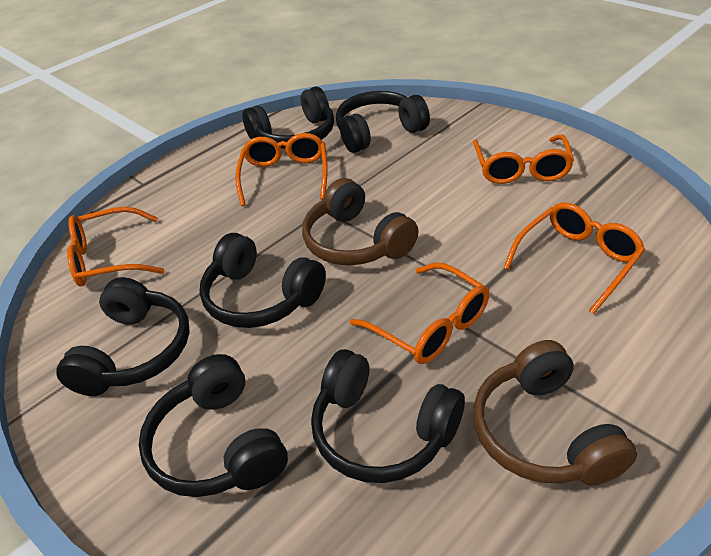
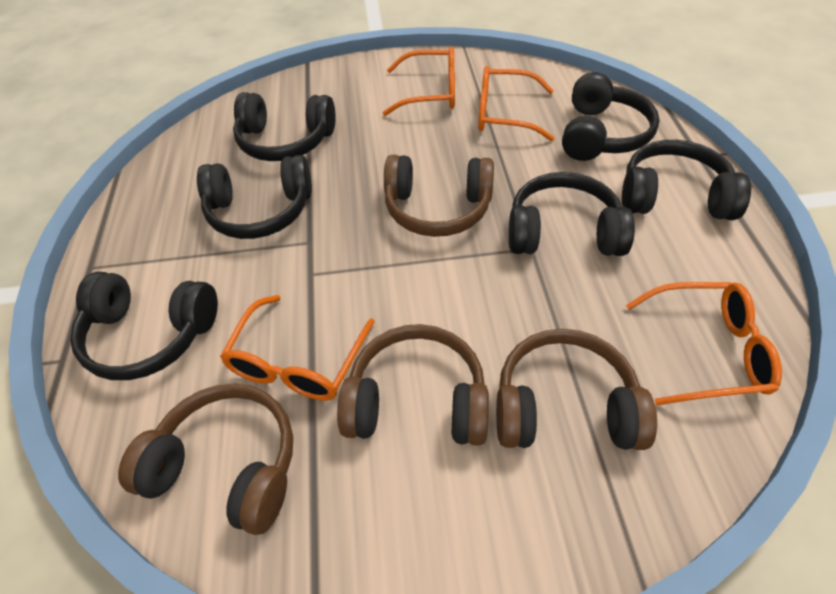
brown headphones: [302,178,419,265] [473,340,637,485] = 2 -> [118,383,293,535] [337,324,489,446] [384,155,494,237] [496,329,657,450] = 4
orange glasses: [67,207,165,287] [235,133,328,206] [350,262,489,364] [473,134,574,184] [504,202,645,314] = 5 -> [220,295,375,401] [383,47,455,116] [478,66,555,141] [626,282,782,405] = 4

